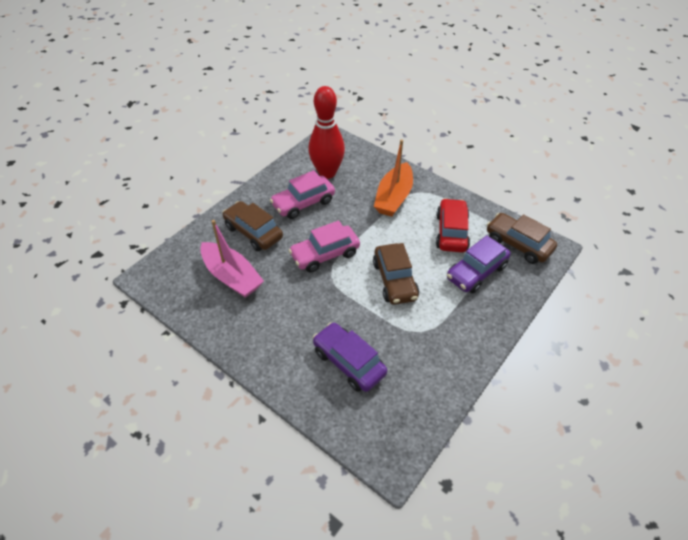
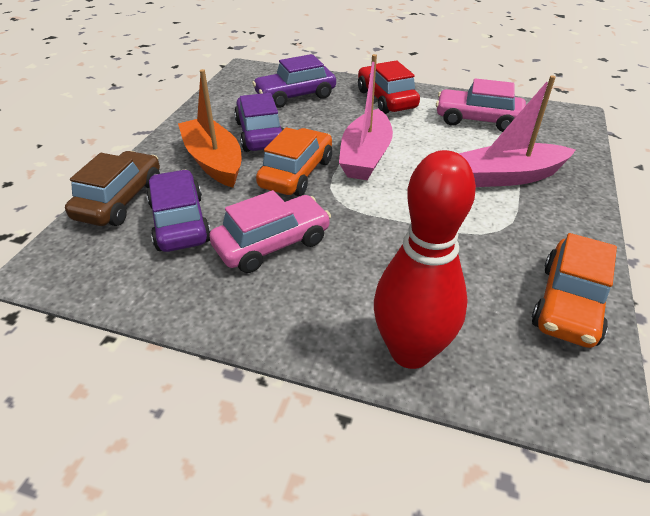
brown car: [222,201,283,251] [373,243,419,305] [487,213,557,264] = 3 -> [65,151,160,226] = 1
orange car: none = 0 -> [256,127,332,196] [532,233,617,348] = 2
pink boat: [200,220,264,298] = 1 -> [339,54,393,180] [458,75,576,187] = 2
purple car: [313,322,387,392] [447,235,511,293] = 2 -> [146,169,211,252] [234,93,284,152] [252,54,336,108] = 3

